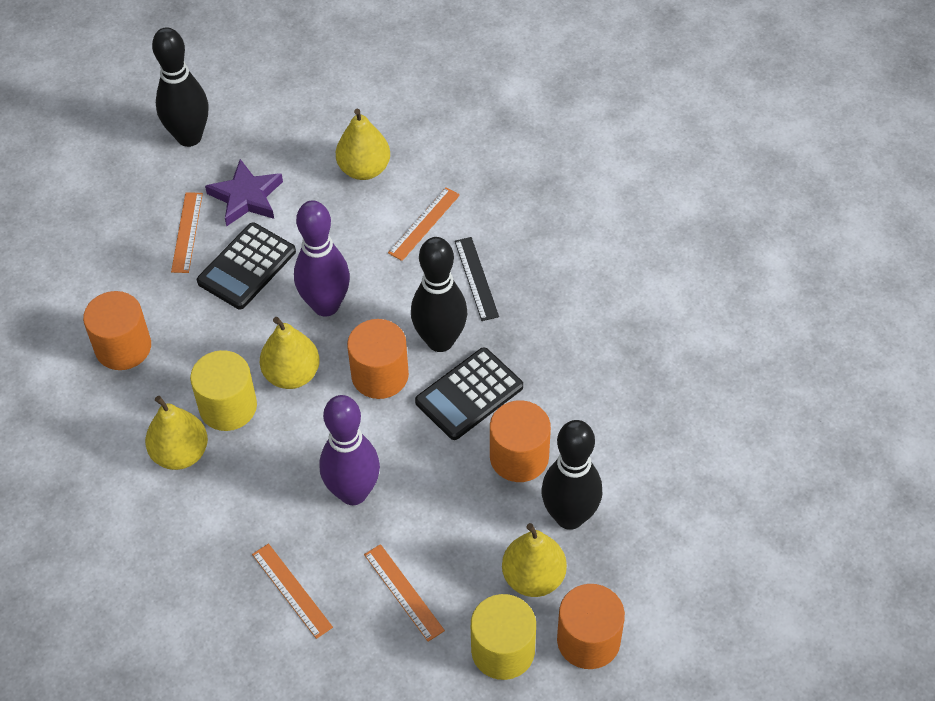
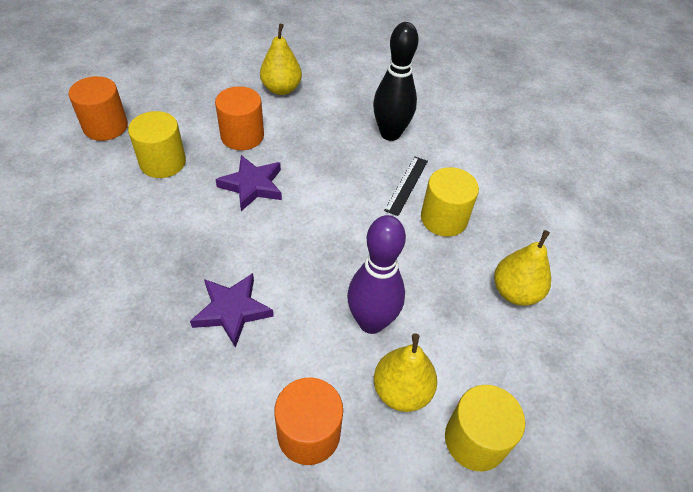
black bowling pin: [152,27,208,147] [411,237,467,352] [541,420,602,530] = 3 -> [373,22,419,141] = 1
black calculator: [197,223,296,309] [415,348,523,440] = 2 -> none = 0
orange cylinder: [83,291,151,370] [347,319,409,399] [490,400,551,482] [557,584,625,669] = 4 -> [68,76,128,141] [215,86,264,150] [275,377,343,465] = 3
orange ruler: [171,192,203,273] [252,543,333,639] [364,544,445,642] [388,187,460,261] = 4 -> none = 0
purple bowling pin: [294,200,350,317] [319,395,380,505] = 2 -> [347,215,406,334] = 1
purple star: [205,159,283,226] = 1 -> [190,273,274,348] [215,155,282,211] = 2
yellow cylinder: [190,350,257,431] [471,594,536,680] = 2 -> [128,111,186,178] [421,167,479,237] [445,385,525,471] = 3
yellow pear: [145,396,208,470] [260,317,320,389] [336,108,390,180] [502,523,567,597] = 4 -> [260,23,302,95] [374,333,437,412] [494,230,551,306] = 3

